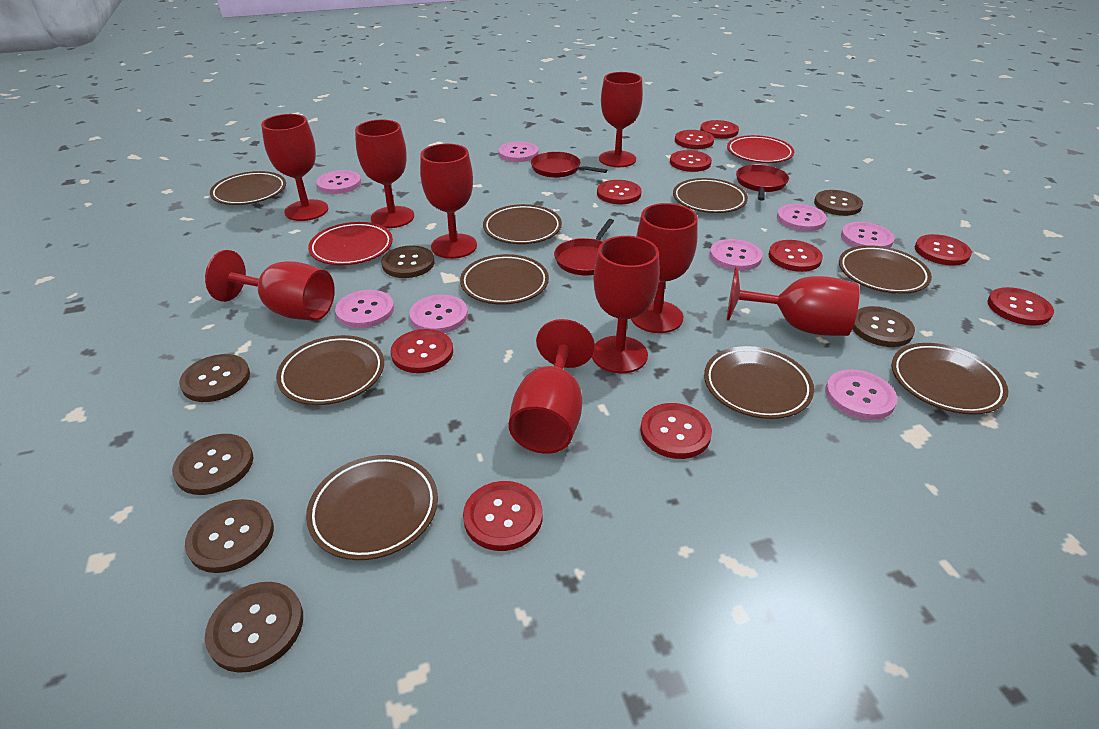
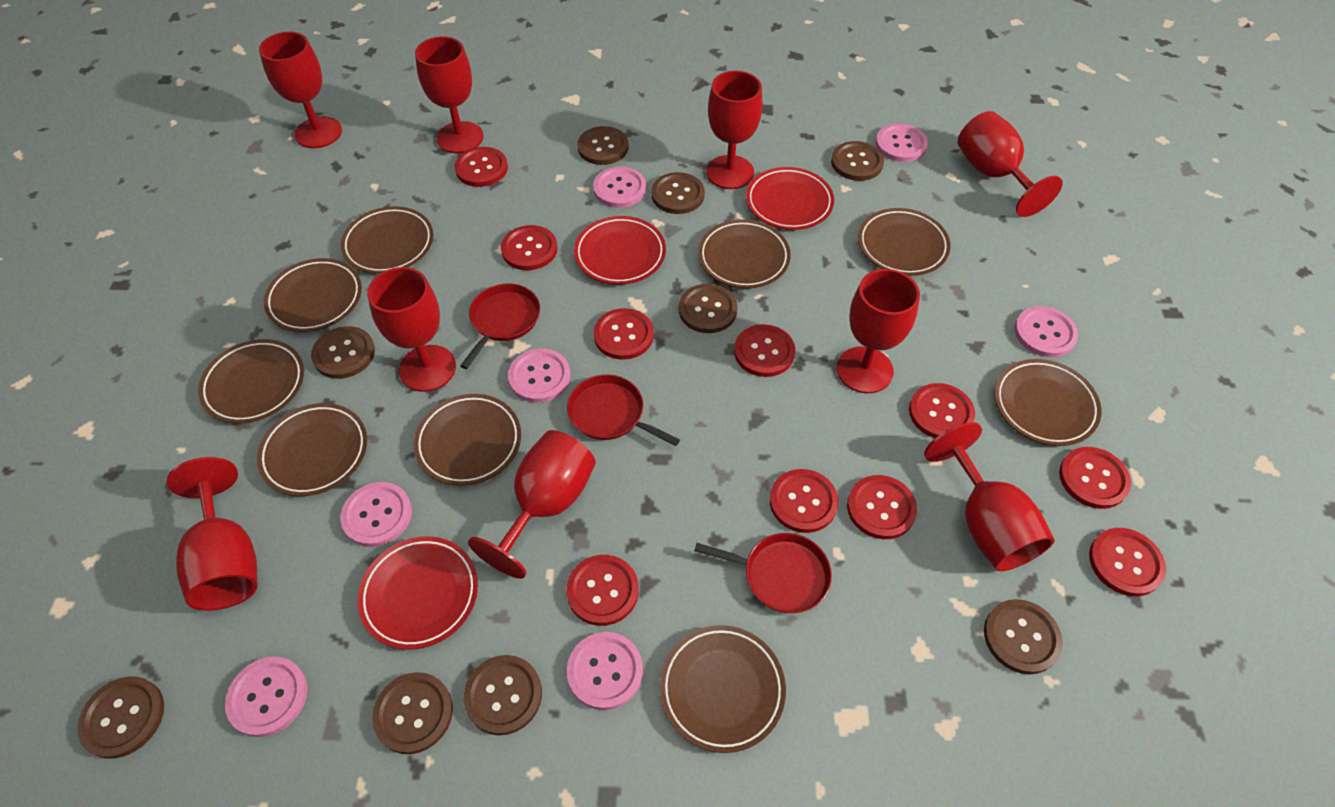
brown button: [172,434,253,495] [179,354,250,402] [185,499,274,573] [205,582,303,673] [381,245,434,278] [814,190,863,216] [852,306,915,347] = 7 -> [77,677,164,759] [311,326,375,379] [372,672,453,754] [464,655,542,735] [577,126,629,165] [651,172,705,214] [679,284,738,333] [831,141,884,181] [984,599,1063,675] = 9
pink button: [316,170,361,194] [335,290,394,328] [409,295,468,333] [498,141,538,162] [710,239,763,271] [777,204,827,231] [825,369,897,420] [841,222,895,248] = 8 -> [225,656,308,737] [340,482,412,547] [508,348,571,403] [567,632,643,710] [593,166,646,208] [876,124,928,162] [1014,306,1078,357] = 7
red plate: [308,222,393,265] [727,135,794,163] = 2 -> [358,536,478,650] [574,216,666,285] [746,167,834,230] = 3

